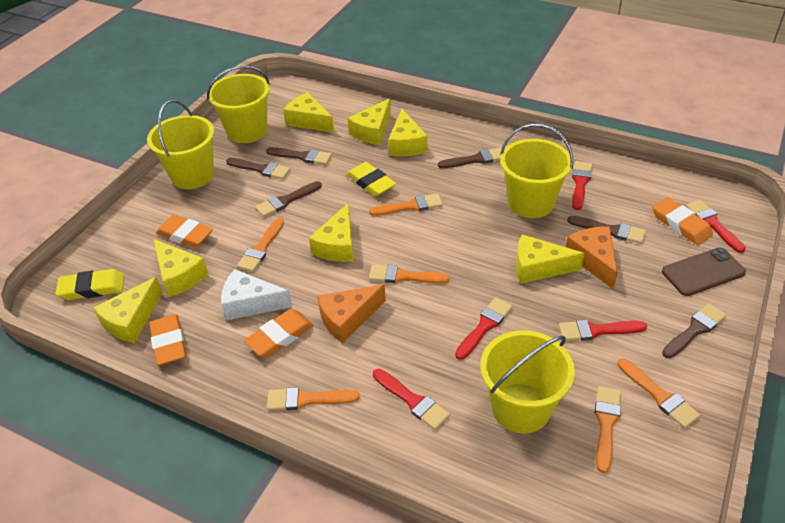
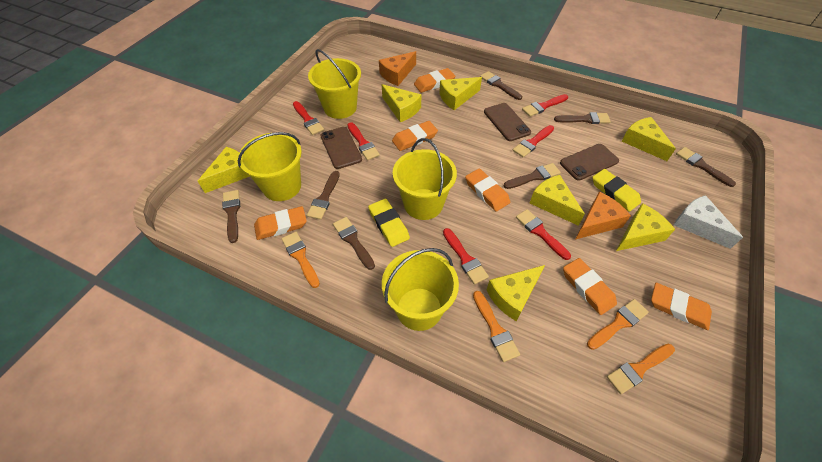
brown brush: [226,158,290,179] [255,181,322,217] [266,147,332,165] [438,147,502,168] [567,216,646,244] [662,303,726,358] = 6 -> [222,190,240,243] [307,171,340,220] [333,217,375,270] [480,71,522,100] [504,163,561,189] [554,112,611,124] [676,147,736,187] = 7
brown phone: [662,248,746,296] = 1 -> [320,127,362,169] [484,103,531,141] [560,144,619,180] = 3
orange brush: [237,218,284,272] [267,387,360,410] [369,193,443,216] [369,265,450,284] [595,386,621,473] [617,358,700,428] = 6 -> [282,232,320,288] [473,291,520,362] [587,299,649,350] [607,343,675,394] = 4
orange eraser: [149,314,186,365] [156,215,213,248] [244,309,314,357] [652,197,713,245] = 4 -> [254,206,307,240] [392,121,438,151] [414,68,455,93] [465,168,510,212] [563,258,617,315] [651,283,712,330] = 6
red brush: [373,369,450,430] [455,297,512,360] [559,320,647,341] [572,161,592,210] [686,200,746,253] = 5 -> [293,101,324,135] [347,122,380,160] [443,228,489,285] [512,125,554,157] [516,209,571,260] [522,94,568,117] = 6

